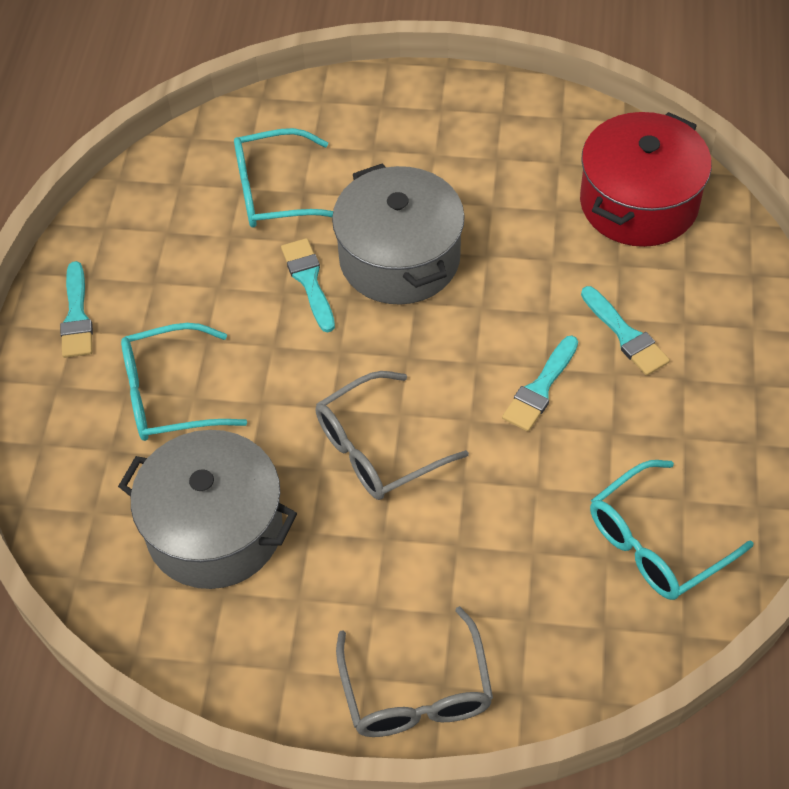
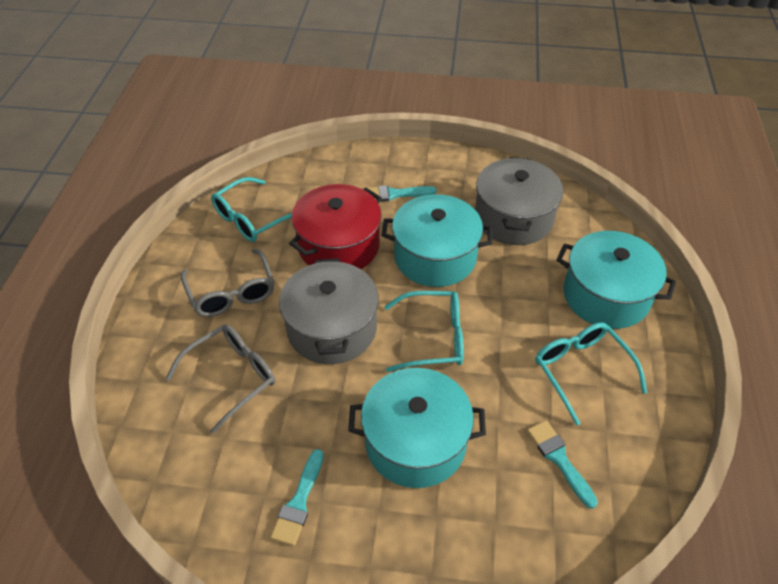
turquoise brush: [60,261,93,358] [281,238,335,332] [502,336,578,431] [581,286,670,376] = 4 -> [270,449,324,546] [368,185,436,202] [527,420,598,509] = 3
turquoise pot: none = 0 -> [348,368,486,488] [381,194,493,287] [556,231,676,329] = 3

